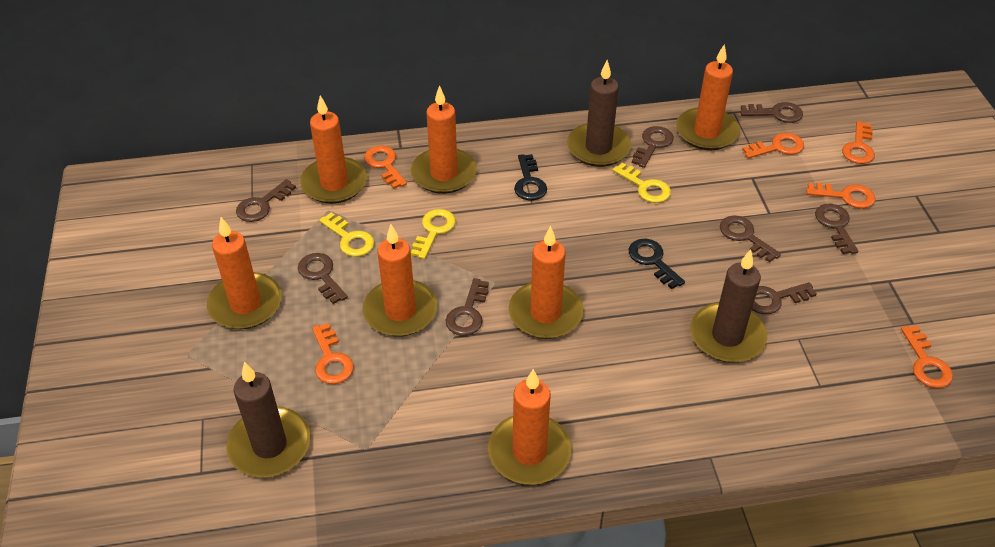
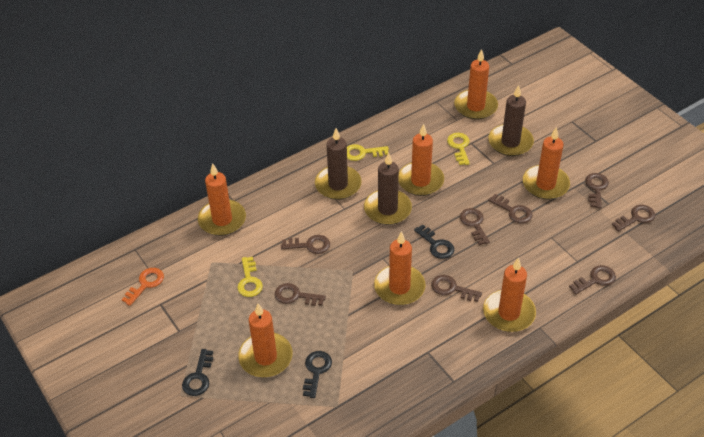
black key: [514,154,547,200] [629,239,685,289] = 2 -> [182,349,213,396] [303,351,332,398] [414,224,454,259] = 3
orange key: [312,323,354,384] [364,146,407,189] [742,133,804,159] [806,183,875,209] [842,121,875,164] [901,326,953,388] = 6 -> [122,268,164,306] = 1

